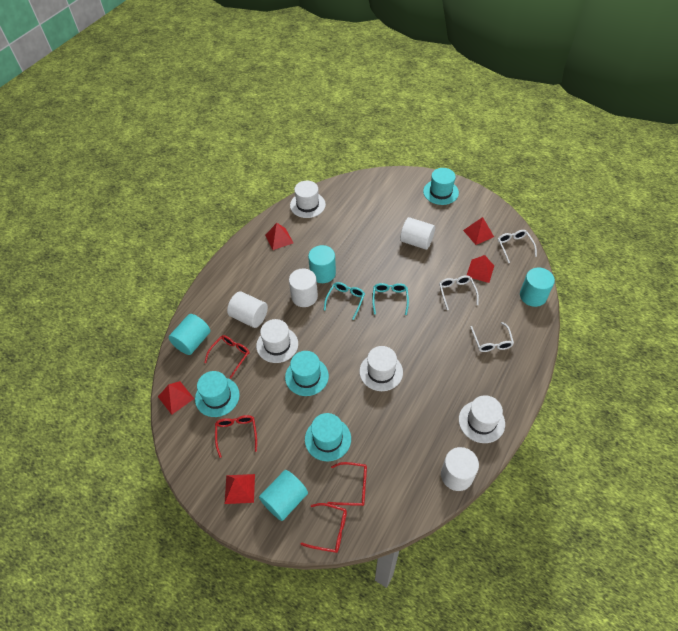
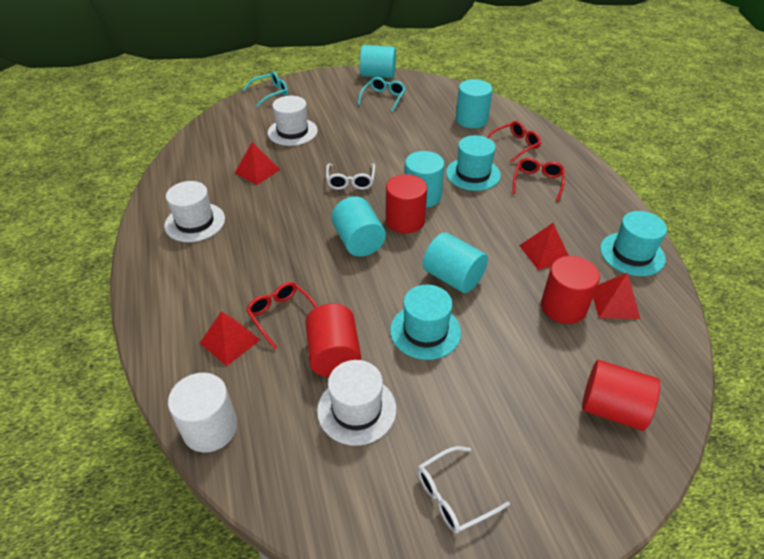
red cylinder: none = 0 -> [305,304,361,377] [386,174,427,234] [541,256,600,324] [582,360,660,431] = 4
red glasses: [204,335,250,378] [215,415,257,458] [301,503,347,553] [327,462,367,506] = 4 -> [246,282,317,349] [487,121,541,163] [513,158,565,202] = 3
red pyramid: [158,381,194,415] [225,474,255,504] [265,223,293,250] [463,217,494,245] [467,255,494,283] = 5 -> [200,312,260,366] [235,142,280,185] [519,223,569,270] [593,273,640,319] = 4
turquoise cylinder: [168,314,210,355] [259,470,308,521] [308,245,336,283] [520,268,555,307] = 4 -> [331,196,386,257] [360,45,396,78] [405,151,444,208] [423,232,488,293] [456,79,493,128] = 5
turquoise hat: [195,371,240,417] [285,351,329,396] [305,413,351,461] [423,168,459,205] = 4 -> [390,285,461,360] [446,135,501,191] [600,211,667,276] = 3
white cylinder: [227,291,268,328] [289,268,318,307] [400,217,435,250] [441,447,479,491] = 4 -> [168,373,237,453] = 1
white glasses: [439,275,479,310] [470,322,514,352] [498,230,537,263] = 3 -> [326,163,375,190] [417,446,510,534] = 2
white hat: [256,319,298,363] [290,181,326,218] [359,346,403,391] [459,395,505,443] = 4 -> [164,181,225,242] [268,96,318,146] [317,360,396,446] = 3

